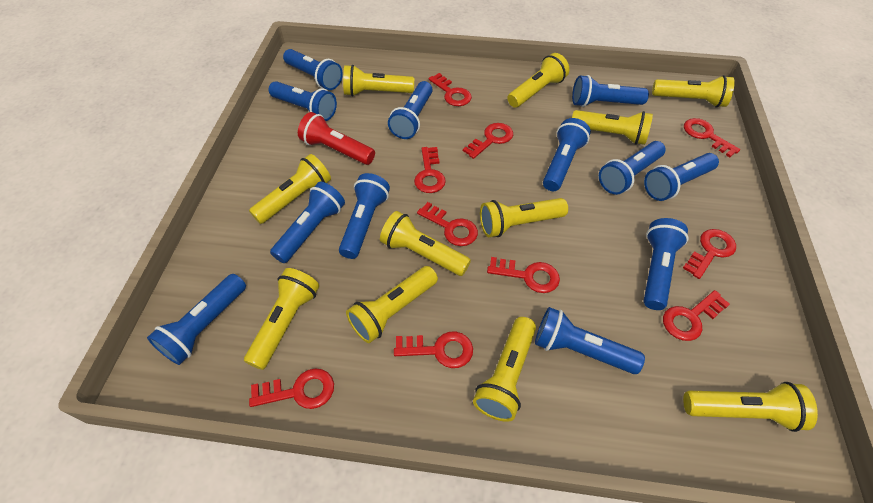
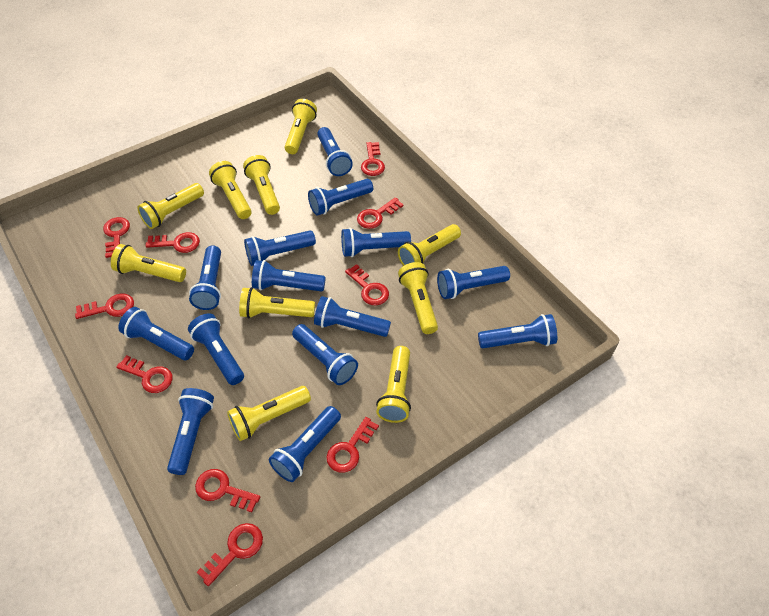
blue flashlight: [147,274,246,365] [269,81,337,121] [270,182,345,263] [283,49,343,90] [339,173,390,259] [388,81,433,139] [535,307,645,374] [543,118,591,191] [572,75,649,107] [599,141,666,195] [644,153,719,201] [644,218,688,310] = 12 -> [118,307,194,360] [167,388,214,475] [188,313,244,385] [189,245,221,310] [244,231,316,266] [252,260,326,292] [269,406,341,482] [292,324,358,385] [308,179,373,216] [314,296,391,337] [317,127,353,176] [341,228,411,257] [437,266,510,299] [478,314,557,348] = 14
red flashlight: [298,112,375,165] = 1 -> none = 0
yellow flashlight: [244,268,319,370] [249,154,331,224] [343,65,414,97] [346,266,438,343] [380,211,471,276] [473,317,536,422] [480,198,568,237] [507,53,569,108] [572,110,653,145] [652,75,735,108] [683,382,818,432] = 11 -> [111,244,186,282] [137,183,204,229] [209,161,252,219] [227,386,311,441] [239,287,315,319] [243,155,280,215] [285,99,317,154] [376,346,411,423] [398,224,461,266] [398,262,438,334] = 10

